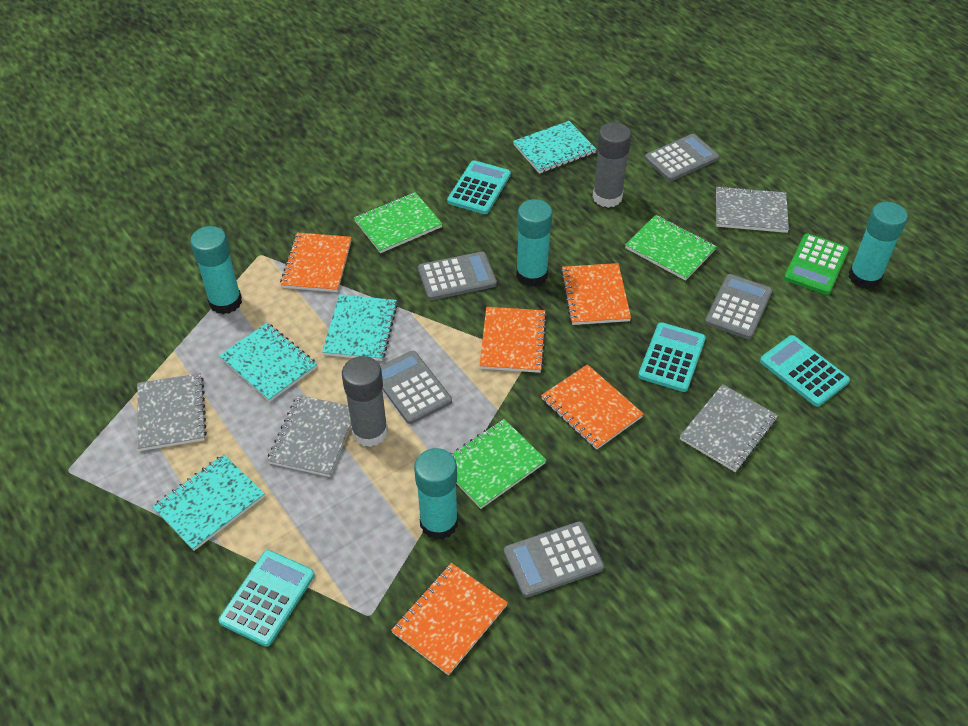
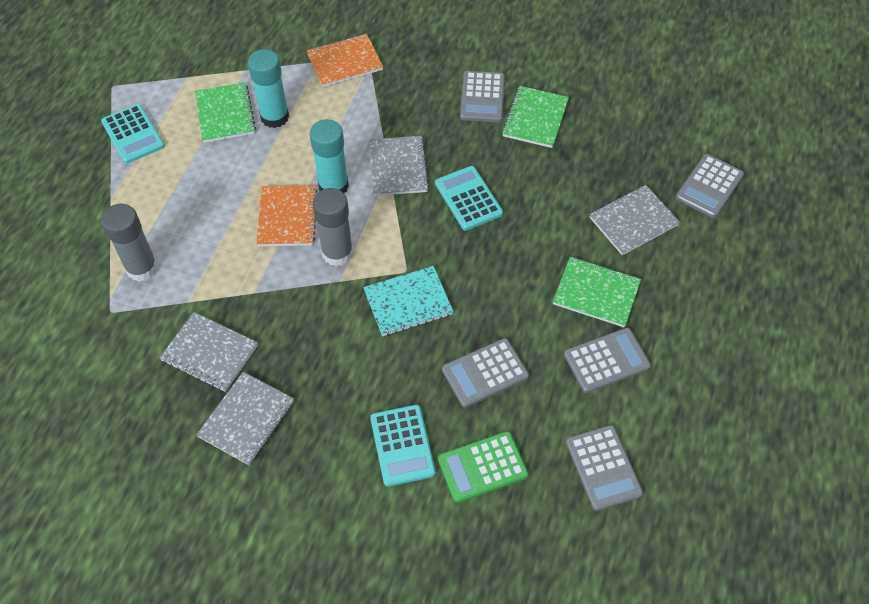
orange notebook: [280,233,352,292] [391,563,508,675] [480,307,547,373] [541,364,644,450] [561,263,631,325] = 5 -> [256,185,318,246] [307,34,383,87] = 2
turquoise calculator: [219,550,315,647] [447,160,511,214] [638,322,706,392] [760,335,850,407] = 4 -> [101,104,165,164] [370,405,436,487] [435,166,503,230] = 3
turquoise glue stick: [190,226,242,314] [414,448,458,540] [516,199,553,287] [849,202,908,289] = 4 -> [248,49,289,128] [310,119,349,193] = 2
turquoise notebook: [152,454,265,551] [219,323,317,402] [322,294,398,361] [513,121,596,174] = 4 -> [363,266,454,336] = 1

